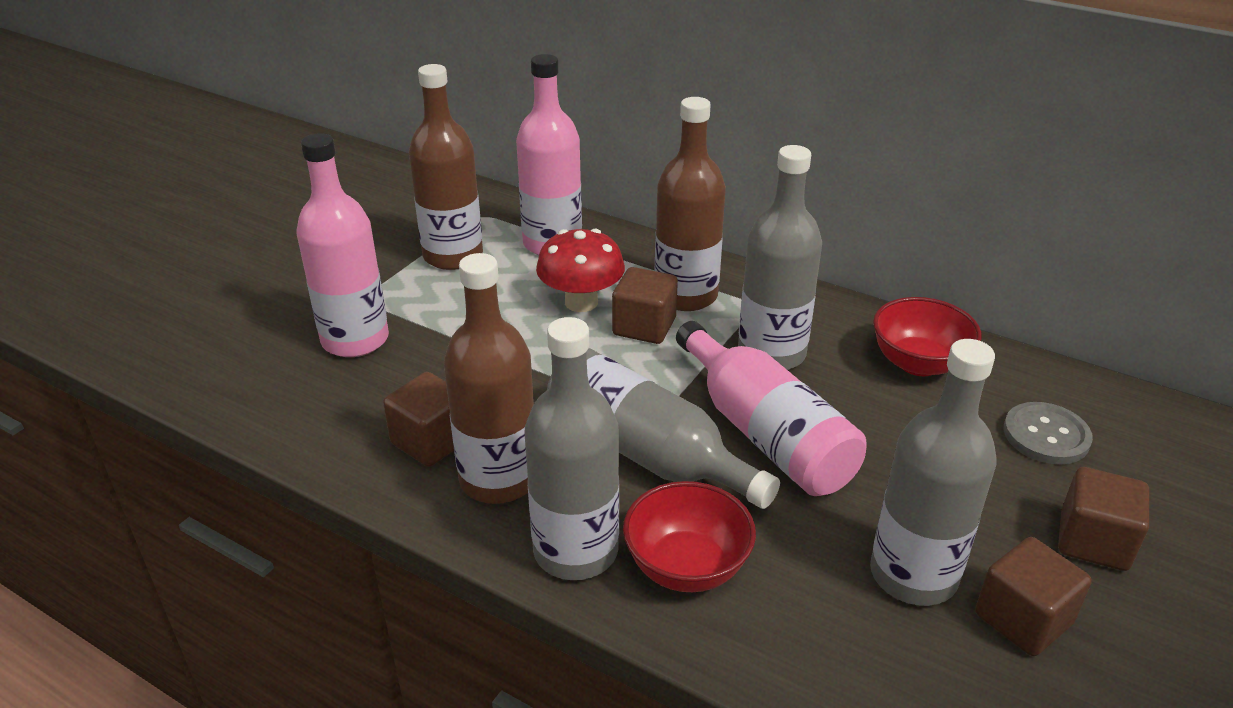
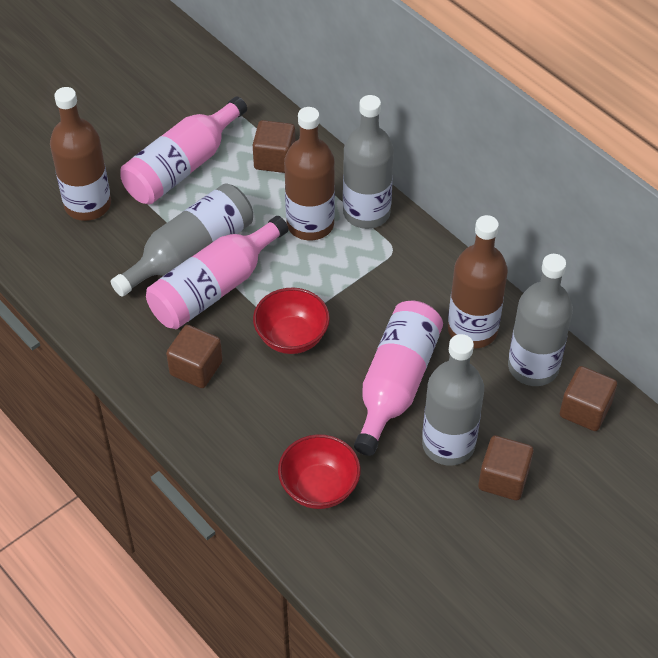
grey button: [1004,402,1093,464] = 1 -> none = 0
red mushroom: [536,229,625,312] = 1 -> none = 0

